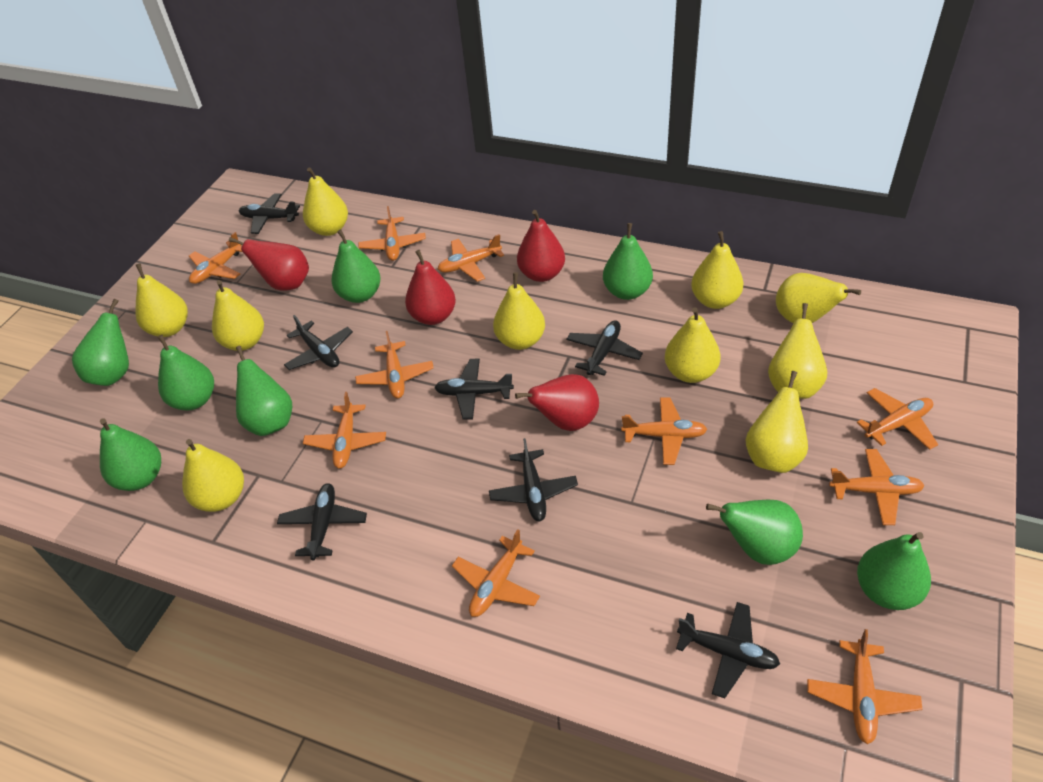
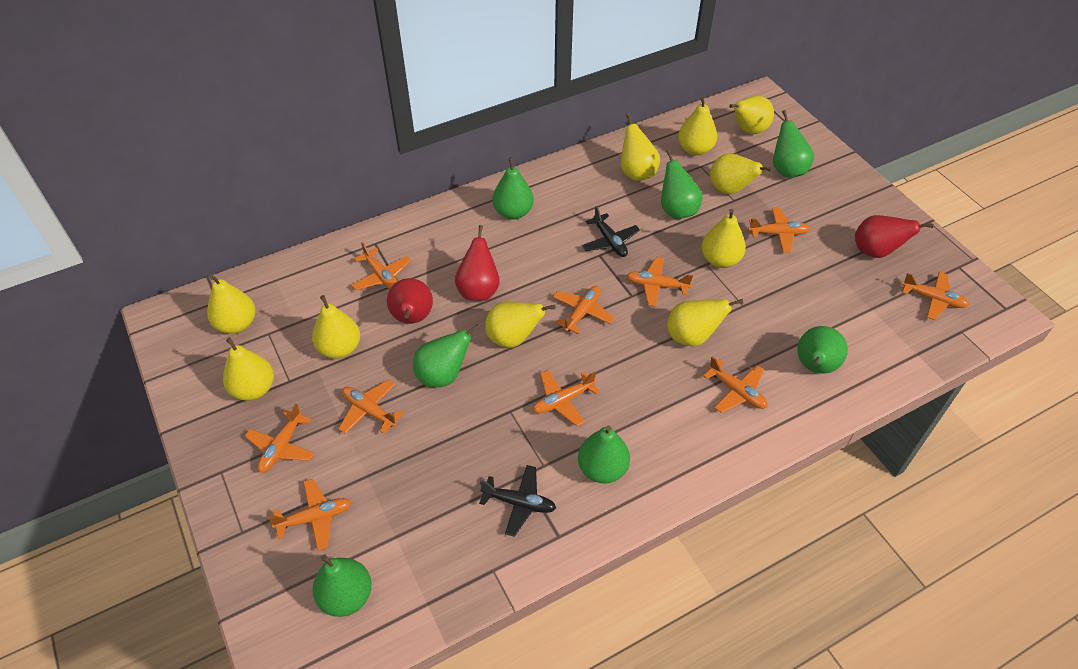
black plane: [239,193,300,234] [277,483,367,560] [284,315,353,370] [434,359,514,419] [489,438,578,521] [566,320,643,376] [676,602,780,699] = 7 -> [479,465,556,537] [582,206,640,257] = 2
green pear: [72,299,129,386] [100,418,161,491] [158,335,214,410] [236,346,292,436] [331,229,381,303] [603,223,653,300] [706,500,803,565] [857,532,931,610] = 8 -> [313,554,372,617] [413,324,480,387] [493,157,534,220] [578,425,630,484] [661,149,703,219] [773,110,814,178] [797,326,848,374] = 7
red pear: [229,237,309,291] [405,250,456,325] [515,374,599,431] [517,210,565,282] = 4 -> [387,278,433,324] [455,225,500,301] [855,215,933,258] = 3

